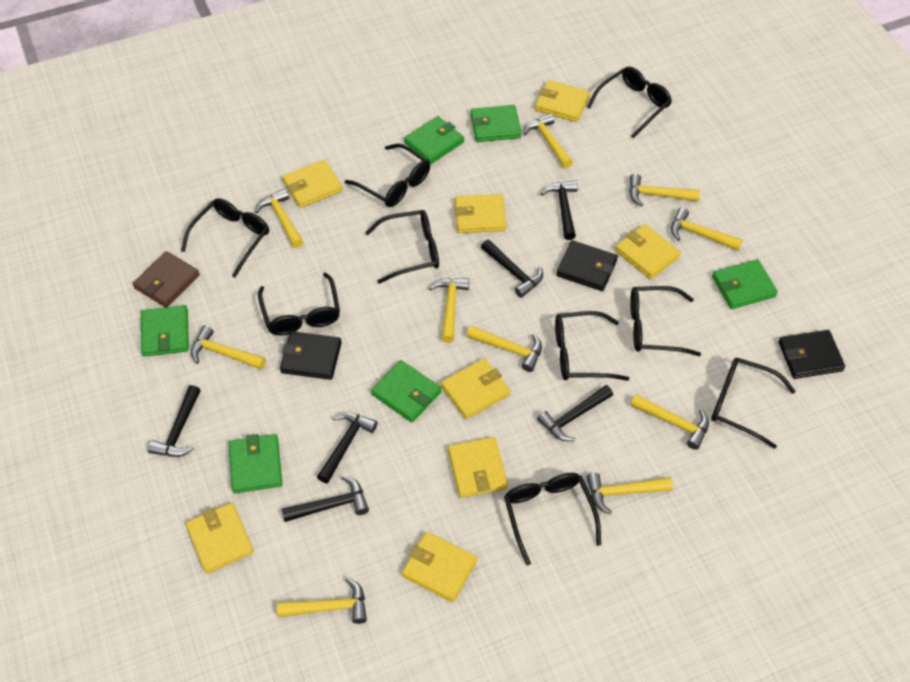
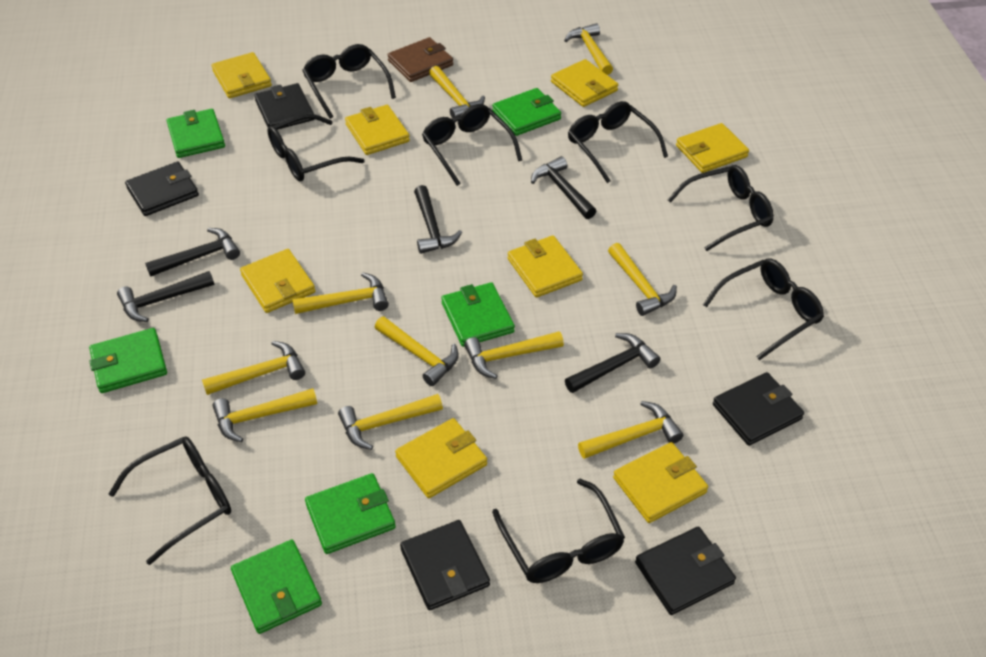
black glasses: [181,198,269,278] [258,272,340,335] [345,143,430,207] [365,210,439,284] [504,473,601,565] [555,311,629,381] [587,67,672,139] [630,286,701,356] [711,358,796,449] = 9 -> [109,437,231,565] [267,114,365,181] [302,44,396,119] [422,104,522,186] [492,479,625,583] [568,101,668,183] [668,165,774,251] [703,259,824,360] = 8
black hammer: [148,385,201,457] [282,476,369,522] [317,412,377,483] [481,240,543,298] [537,385,613,441] [541,180,578,240] = 6 -> [117,271,214,322] [145,228,240,276] [414,185,462,254] [531,156,596,219] [565,333,661,393] = 5
black wallet: [280,331,342,380] [556,240,618,291] [778,330,845,379] = 3 -> [125,162,199,216] [254,83,314,130] [400,520,490,611] [635,527,736,615] [713,372,804,446] = 5

